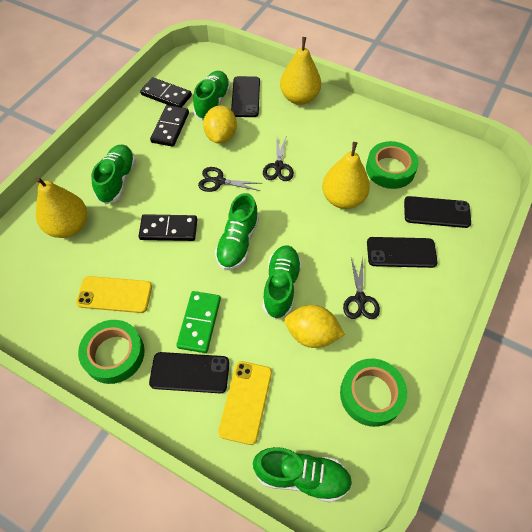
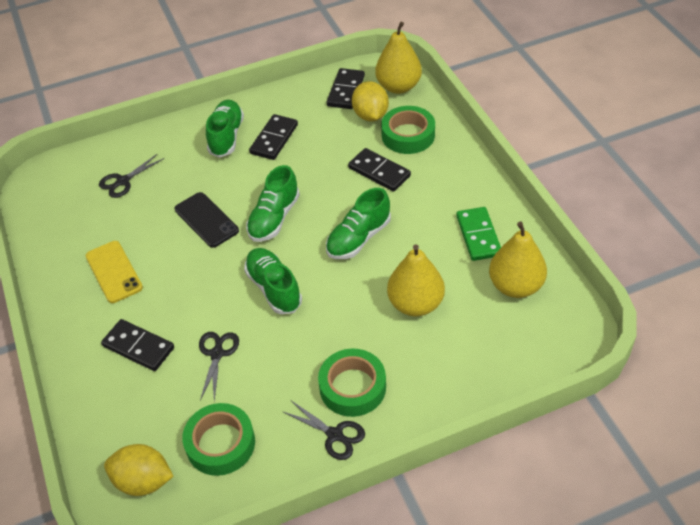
black domino: [139,214,197,241] [140,77,192,107] [150,105,189,147] = 3 -> [101,319,174,371] [249,114,298,160] [327,68,365,109] [348,148,411,192] = 4
black phone: [149,352,230,393] [231,76,260,117] [367,237,438,268] [404,196,471,228] = 4 -> [175,192,239,248] = 1
green shoe: [91,145,136,204] [193,71,231,120] [215,193,259,270] [253,447,352,502] [263,245,302,320] = 5 -> [206,100,244,158] [244,248,302,314] [246,165,300,242] [326,188,391,259] = 4
yellow phone: [76,276,152,313] [218,361,272,445] = 2 -> [85,241,143,303] = 1

